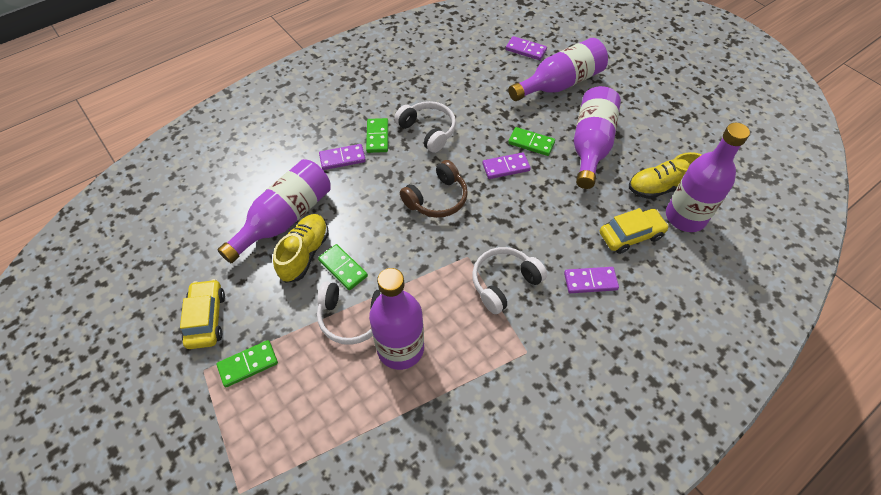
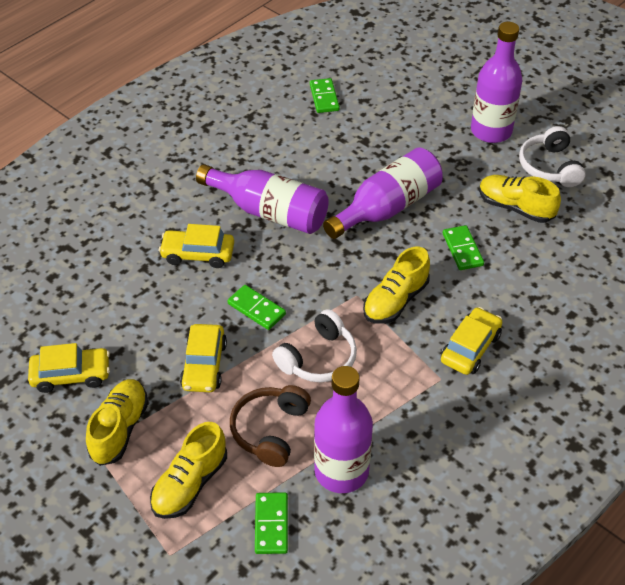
purple bottle: [217,159,331,263] [369,268,424,370] [508,38,608,101] [574,86,621,189] [666,123,750,232] = 5 -> [196,164,329,234] [314,366,373,493] [323,147,443,239] [471,22,522,143] = 4
purple domino: [319,144,366,170] [482,152,531,179] [506,36,547,60] [564,267,619,293] = 4 -> none = 0
white headphones: [317,281,381,345] [394,101,456,153] [472,247,547,314] = 3 -> [272,309,357,382] [519,126,586,187] = 2
yellow car: [180,279,225,349] [600,208,669,254] = 2 -> [28,343,110,393] [159,224,234,268] [180,324,227,392] [441,307,502,375] = 4
yellow shoe: [273,214,329,283] [629,152,702,199] = 2 -> [86,379,148,466] [150,422,227,519] [363,247,430,324] [479,175,561,223] = 4

